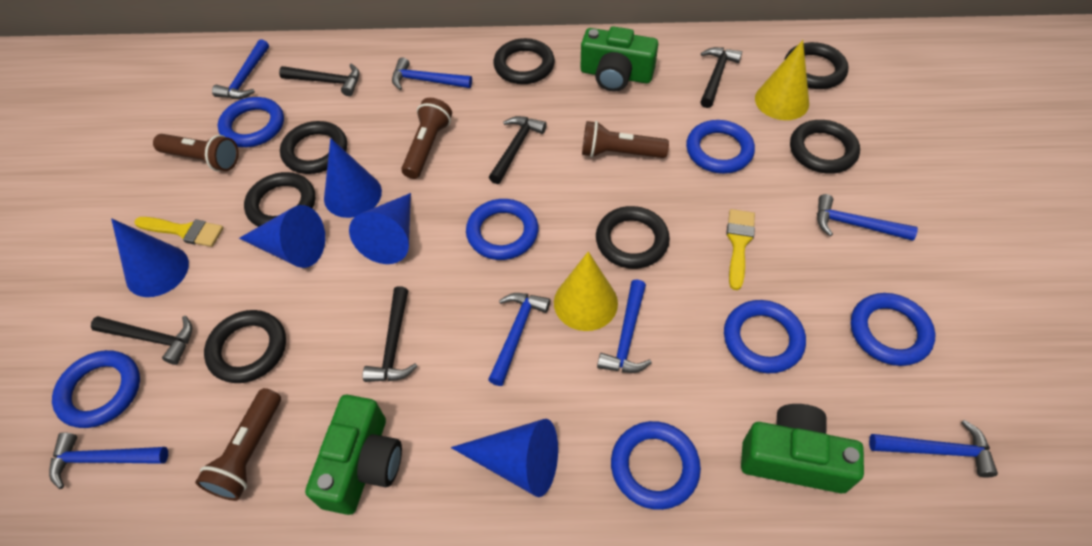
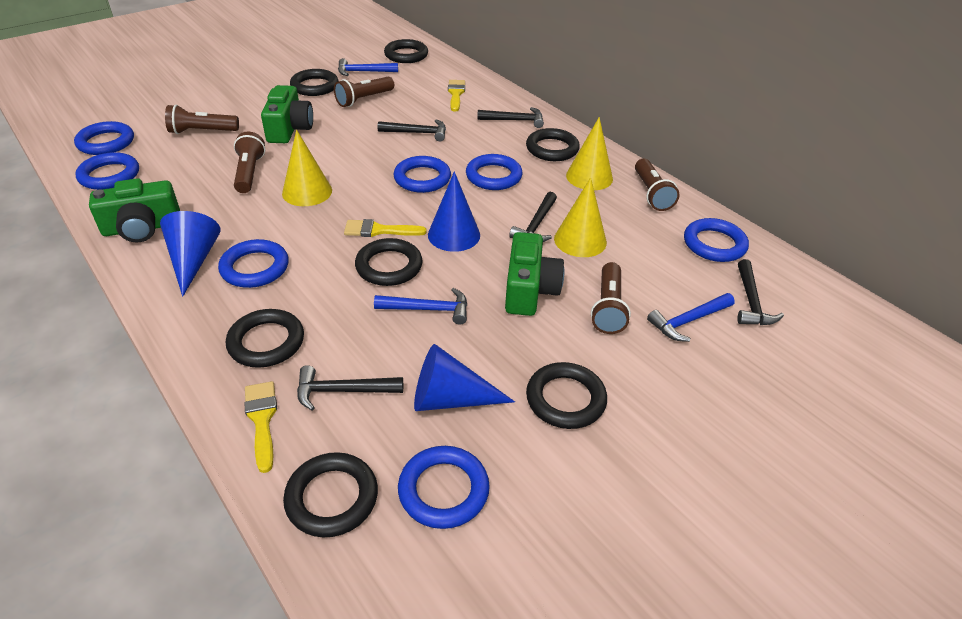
blue cone: [111,219,189,297] [239,205,325,268] [324,138,382,218] [349,193,411,264] [451,419,558,497] = 5 -> [160,211,221,297] [414,344,515,411] [428,171,480,252] = 3
blue hammer: [49,432,168,489] [212,39,269,99] [392,57,472,90] [488,293,550,386] [597,280,652,373] [817,194,918,241] [869,420,998,478] = 7 -> [338,58,398,76] [374,288,467,325] [647,293,735,342] = 3
brown flashlight: [153,134,239,171] [195,388,281,501] [401,98,452,179] [582,121,669,158] = 4 -> [165,105,239,134] [234,132,265,193] [334,77,394,107] [591,262,631,334] [635,158,680,211] = 5
yellow brush: [134,217,224,247] [726,209,755,290] = 2 -> [244,381,277,473] [344,219,427,237] [448,80,465,112] = 3
yellow cone: [554,251,618,331] [755,40,809,120] = 2 -> [282,130,332,206] [554,177,607,257] [566,117,613,190] = 3

